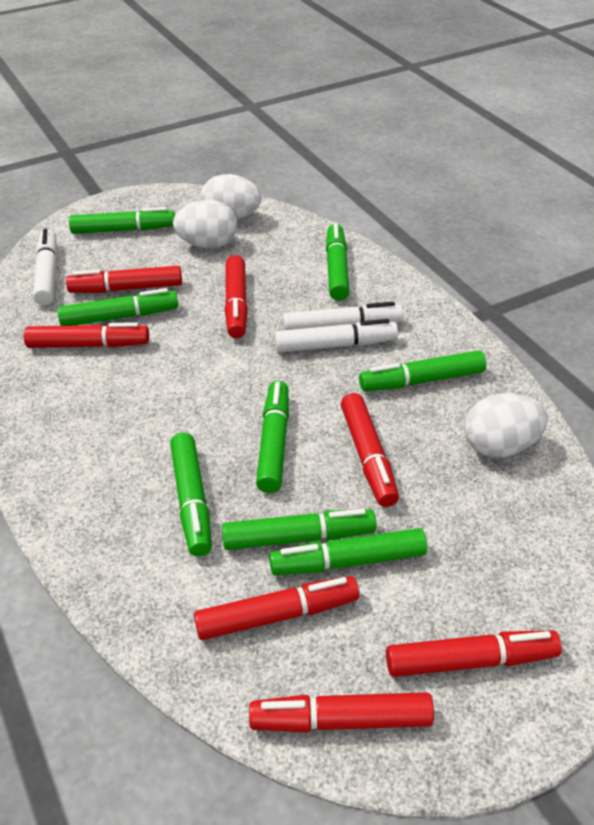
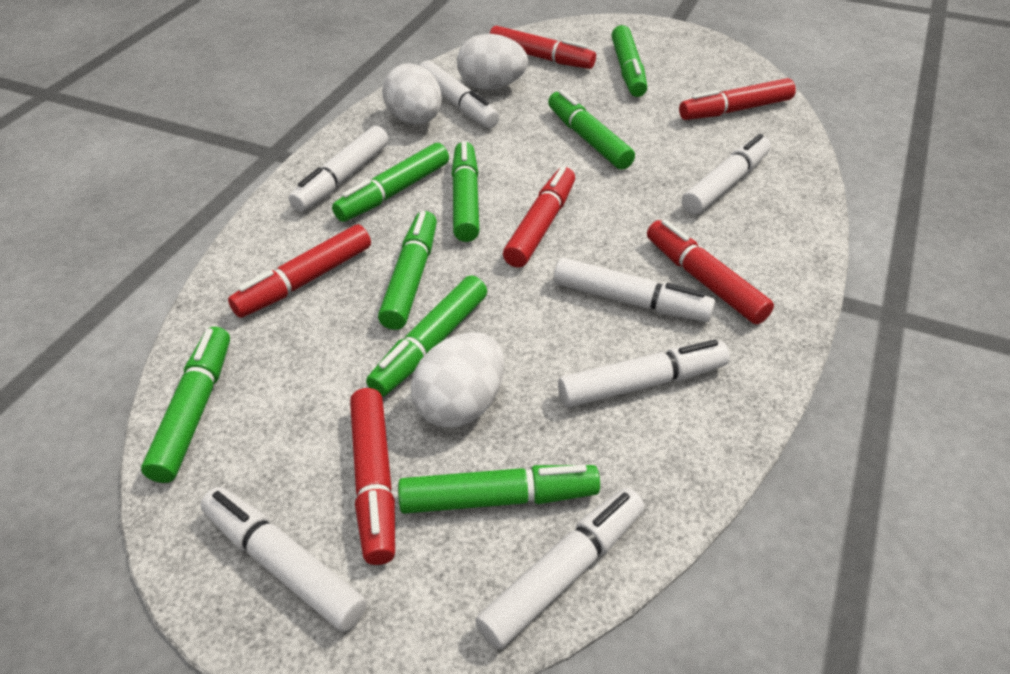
red marker: [24,322,149,348] [66,266,182,293] [194,576,359,640] [225,255,248,338] [249,692,434,733] [341,393,399,507] [386,630,562,677] = 7 -> [228,224,371,318] [350,388,395,565] [490,26,596,69] [503,166,575,268] [647,220,774,325] [679,78,796,120] = 6
white marker: [33,229,58,306] [275,319,398,353] [283,302,403,330] = 3 -> [200,487,367,632] [289,126,389,212] [420,60,499,128] [475,488,644,649] [554,258,715,322] [558,339,730,407] [682,134,771,214] = 7

